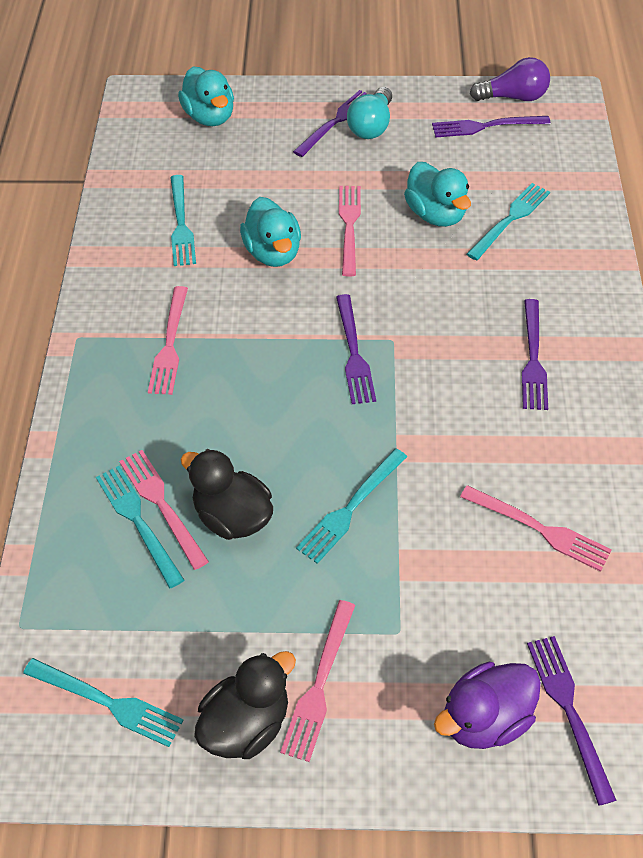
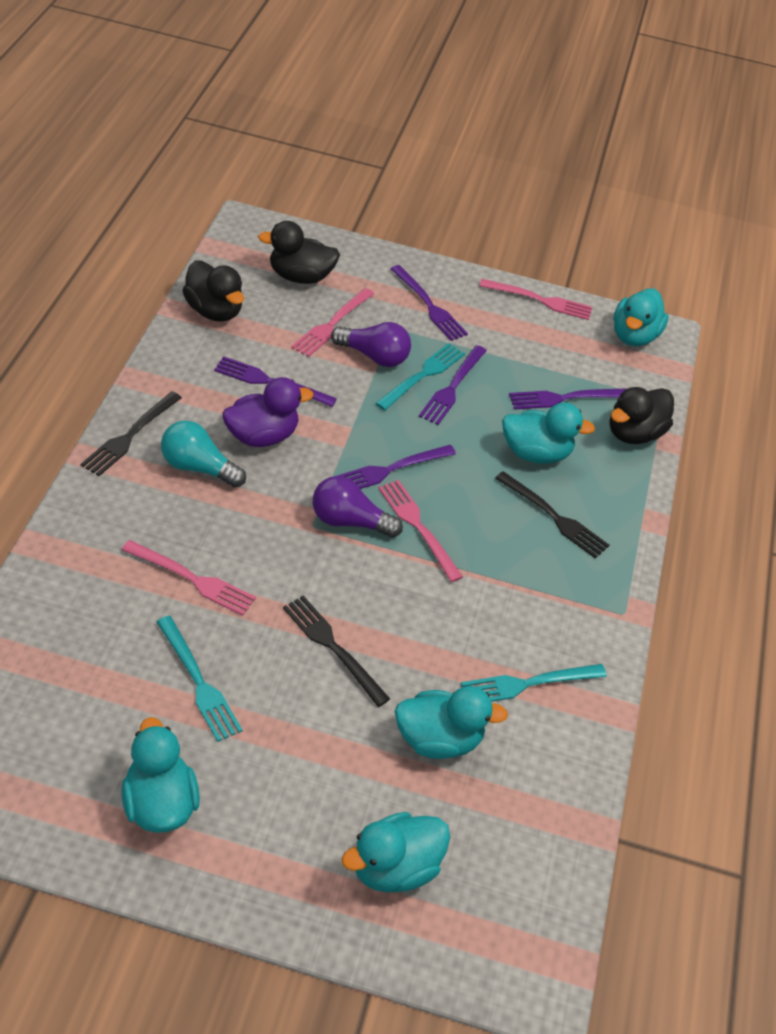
black duck: [181,449,273,540] [194,651,296,759] = 2 -> [182,260,244,322] [258,221,340,284] [610,387,674,444] = 3
black fork: none = 0 -> [81,392,182,476] [283,596,390,707] [495,471,610,559] = 3
pink fork: [119,450,209,570] [148,286,188,395] [280,600,355,762] [339,186,361,277] [460,485,612,572] = 5 -> [122,540,256,616] [291,288,374,357] [378,480,463,582] [479,279,592,320] = 4
purple light bulb: [470,57,550,101] = 1 -> [313,476,403,538] [331,322,411,367] = 2
turquoise duck: [178,67,234,126] [240,197,301,267] [404,162,471,227] = 3 -> [122,717,200,833] [342,812,450,893] [395,686,508,759] [502,403,595,464] [613,288,669,346] = 5
turquoise fork: [23,658,184,747] [96,466,184,588] [170,175,196,266] [296,449,407,564] [467,183,550,260] = 5 -> [156,616,243,742] [375,343,465,410] [461,664,607,702] = 3

